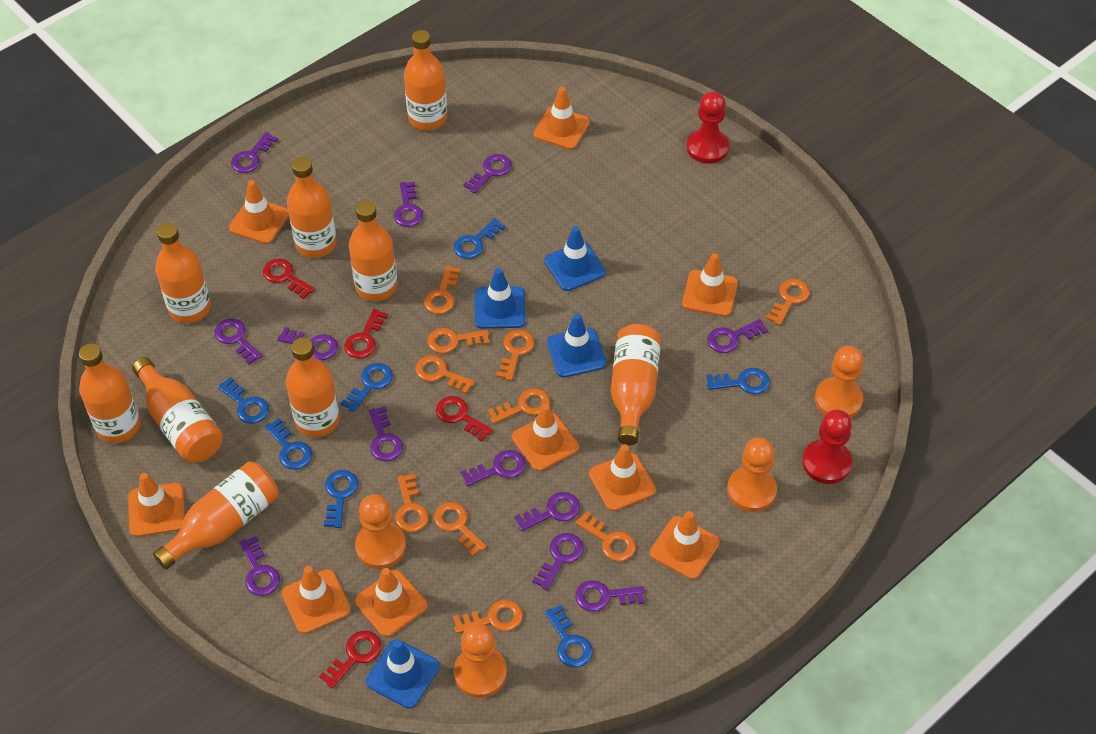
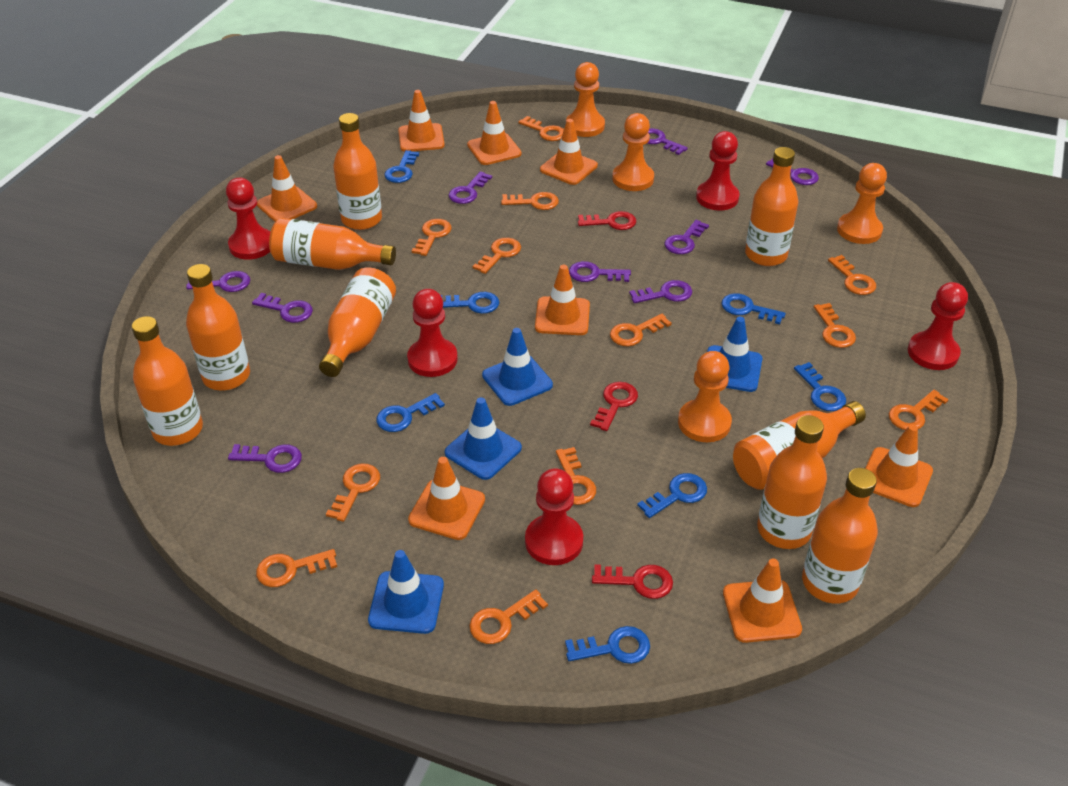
orange key: [395,474,429,532] [415,355,475,394] [424,266,461,314] [427,328,490,354] [434,502,487,557] [453,600,523,634] [487,388,550,424] [496,330,535,381] [575,511,636,562] [766,279,810,325] = 10 -> [256,549,337,587] [326,463,380,522] [412,219,452,256] [469,589,548,644] [473,238,521,274] [501,192,559,210] [518,116,564,141] [556,447,596,505] [610,314,672,346] [814,303,856,348] [828,255,876,295] [889,390,949,430] = 12
orange traffic cone: [128,473,185,537] [229,180,289,244] [282,566,351,634] [355,568,428,637] [512,404,579,471] [533,87,590,150] [589,444,656,511] [650,511,720,580] [682,253,738,317] = 9 -> [257,155,317,222] [398,90,445,152] [408,457,485,540] [467,101,522,165] [535,265,590,335] [540,119,598,185] [723,559,802,643] [865,424,933,507] = 8
purple key: [215,319,262,365] [231,132,278,173] [240,536,280,596] [277,327,338,360] [369,406,403,461] [394,182,423,227] [461,450,526,486] [463,154,512,194] [515,492,580,531] [532,533,584,590] [575,580,644,612] [707,319,768,353] = 12 -> [186,271,250,292] [228,444,302,473] [252,293,313,323] [448,171,492,204] [569,261,631,282] [629,280,692,303] [647,128,688,155] [664,220,709,254] [766,158,819,185] = 9
red key: [263,259,315,299] [319,631,381,689] [344,309,388,359] [436,396,493,441] = 4 -> [578,211,636,230] [590,382,638,431] [592,564,673,599] = 3
red pawn: [687,91,729,164] [802,409,852,484] = 2 -> [226,178,270,260] [407,289,458,377] [525,468,583,565] [696,131,740,210] [908,282,968,370] = 5

